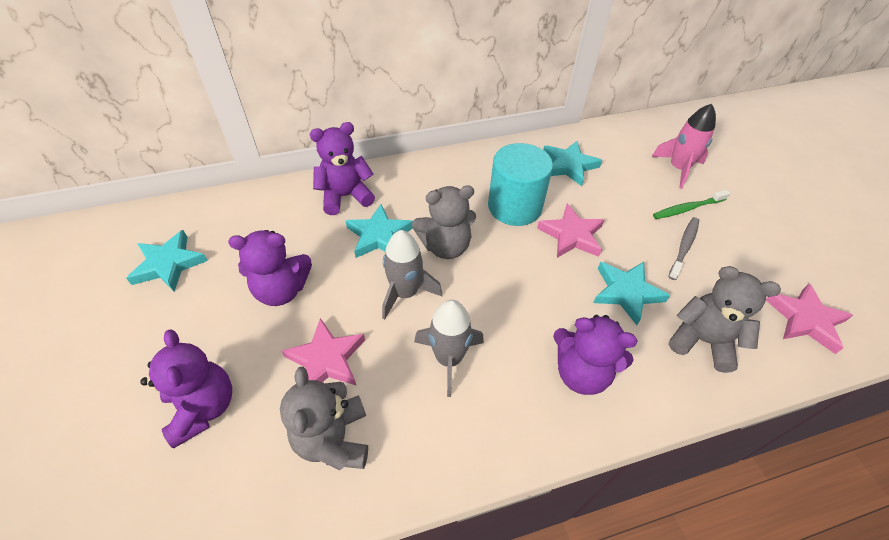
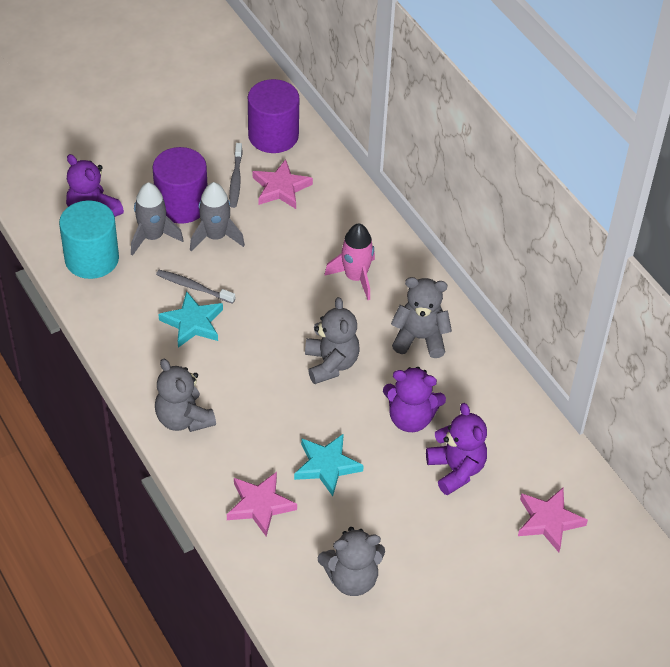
green toothbrush: [653,190,730,219] = 1 -> none = 0
grey teddy bear: [280,367,368,470] [412,185,476,259] [669,266,781,373] = 3 -> [155,359,216,432] [305,297,360,384] [318,527,385,596] [391,277,452,358] = 4
grey toothbrush: [668,217,699,280] = 1 -> [156,270,235,304] [229,143,242,208] = 2
purple cylinder: none = 0 -> [152,147,207,224] [248,79,299,153] = 2
purple teddy bear: [140,329,232,448] [228,230,312,306] [310,122,375,215] [553,315,638,395] = 4 -> [66,154,124,217] [383,367,446,432] [426,403,487,495] = 3
turquoise star: [126,230,208,292] [346,204,413,258] [543,141,602,186] [593,262,670,325] = 4 -> [158,291,223,348] [294,434,364,496] = 2

